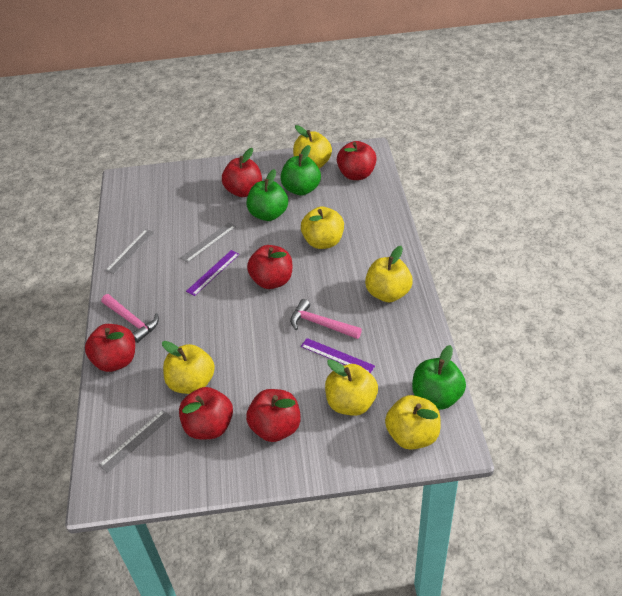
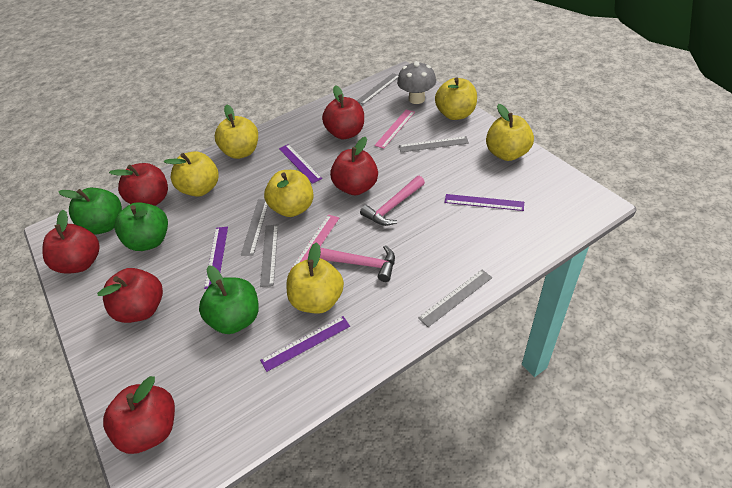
grey mushroom: none = 0 -> [397,61,436,104] = 1
grey ruler: [99,410,172,473] [105,229,154,274] [180,222,236,263] = 3 -> [241,199,268,256] [260,224,278,287] [357,73,398,105] [399,136,469,152] [418,270,492,327] = 5
pink ruler: none = 0 -> [290,215,339,270] [374,110,415,149] = 2
purple ruler: [186,250,240,296] [301,338,375,373] = 2 -> [204,227,228,289] [260,316,350,372] [279,144,322,184] [444,194,524,211] = 4

